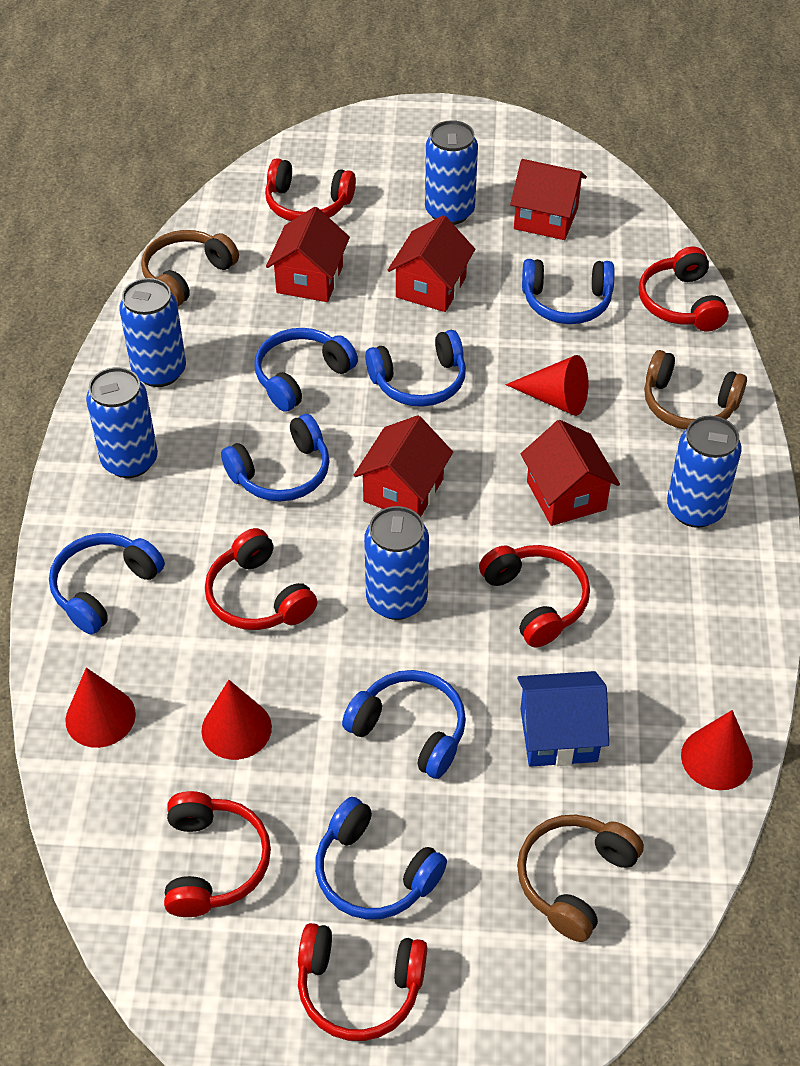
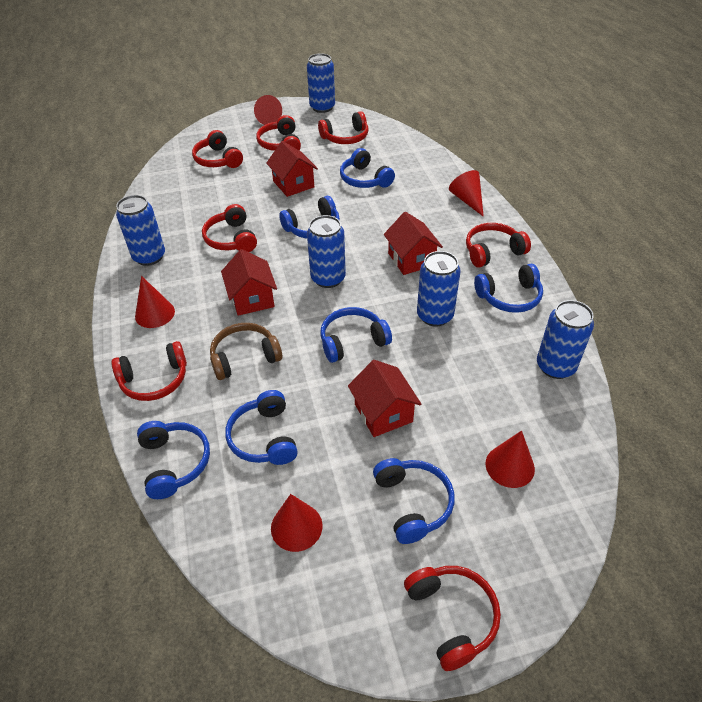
blue house: [517,671,609,767] = 1 -> none = 0
brown headphones: [141,230,239,307] [517,815,644,942] [644,350,747,430] = 3 -> [210,323,282,380] = 1
red cone: [65,668,136,748] [201,680,272,760] [506,355,588,416] [681,710,753,790] = 4 -> [135,276,175,328] [254,95,282,125] [271,494,323,552] [449,170,484,217] [485,430,535,488] = 5
red headphones: [164,791,271,917] [205,528,317,630] [265,158,356,221] [298,923,427,1041] [479,545,590,648] [639,247,729,331] = 6 -> [111,341,187,401] [192,130,243,168] [202,204,257,252] [256,115,301,151] [318,111,368,144] [404,566,501,671] [466,223,531,268] = 7
red house: [266,207,350,302] [354,415,453,517] [388,215,475,312] [510,159,587,240] [521,420,620,526] = 5 -> [221,249,277,316] [266,141,318,197] [348,360,422,437] [384,212,443,275] = 4

